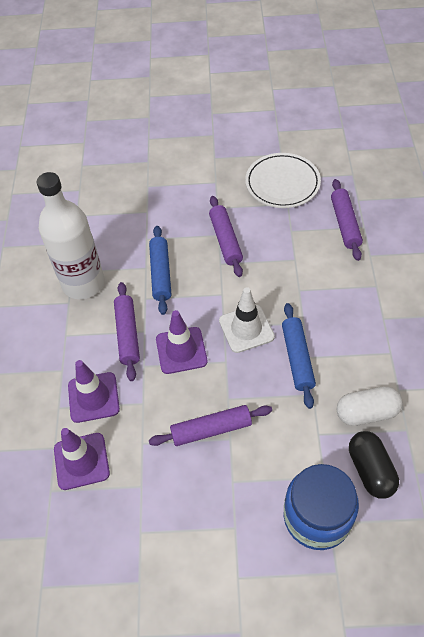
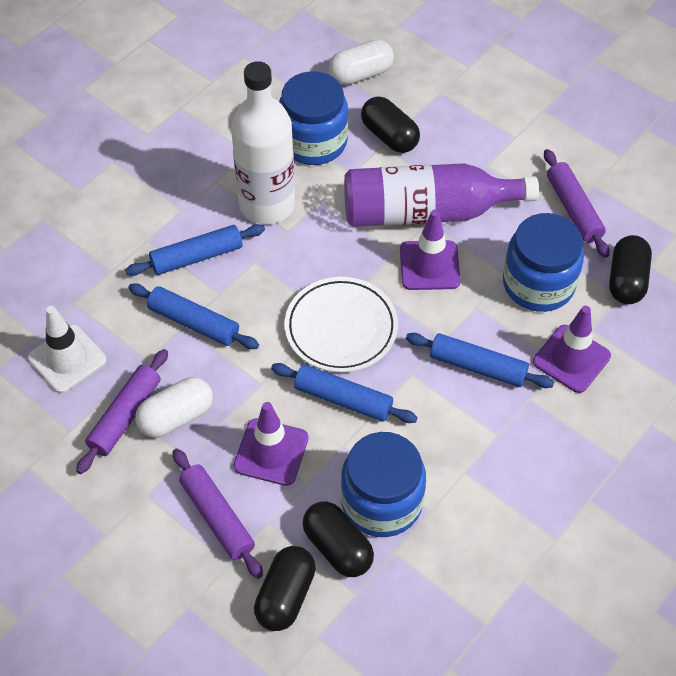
black capsule: [349,431,399,499] = 1 -> [254,546,316,631] [303,501,374,577] [361,96,420,153] [609,235,652,304] = 4
blue jar: [284,464,359,550] = 1 -> [279,71,348,165] [341,432,426,537] [503,213,584,312] = 3
blue rolling pin: [149,226,171,315] [282,303,316,409] = 2 -> [125,224,265,276] [128,283,259,349] [271,363,418,423] [406,333,554,388] = 4
purple bottle: none = 0 -> [344,163,539,227] = 1
purple rolling pin: [114,282,140,381] [149,405,272,446] [209,196,243,277] [331,179,363,261] = 4 -> [76,349,168,474] [173,449,263,578] [544,149,610,258] = 3
white capsule: [337,386,403,426] = 1 -> [135,377,213,438] [329,39,394,85] = 2

